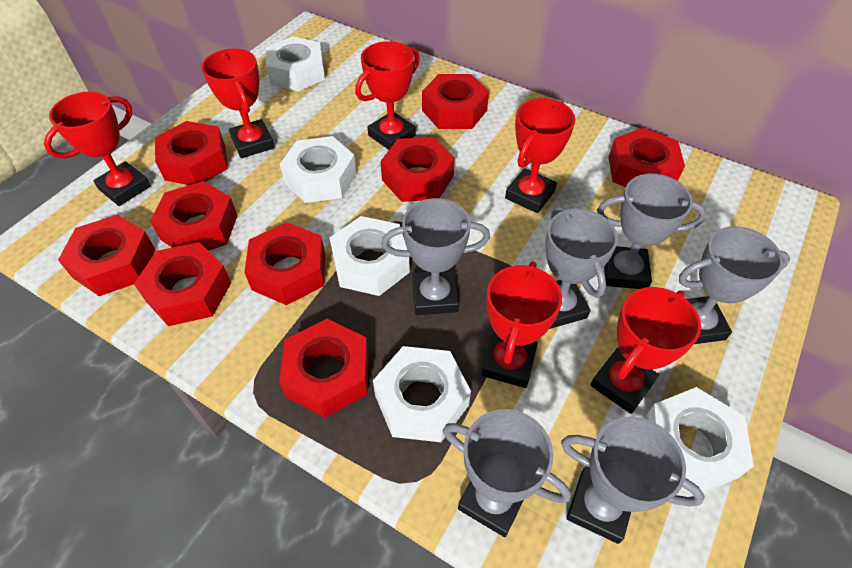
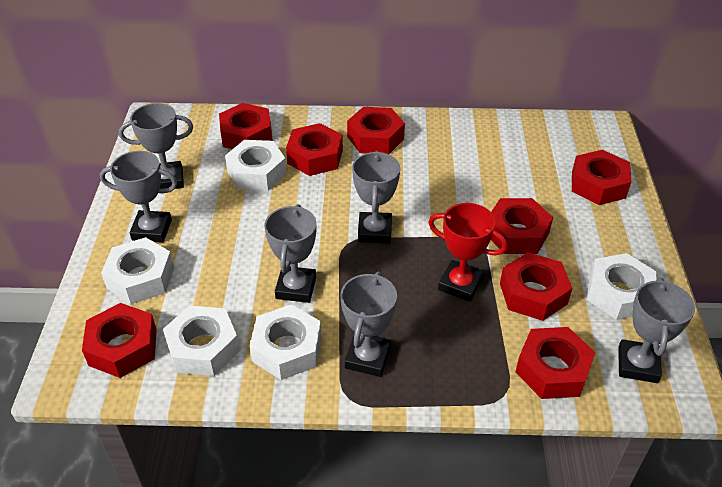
red nut: [58,214,156,296] [134,242,231,326] [150,181,238,251] [155,121,228,185] [244,222,325,305] [279,319,369,418] [380,137,455,202] [422,74,489,129] [608,128,685,187] = 9 -> [82,303,157,378] [219,103,273,149] [286,123,343,176] [347,107,405,154] [491,198,553,254] [500,252,572,321] [515,327,595,399] [572,150,631,205] = 8
red trophy: [44,91,151,206] [201,48,275,158] [355,41,420,150] [481,261,562,388] [505,98,575,213] [590,287,701,414] = 6 -> [428,203,508,302] = 1

